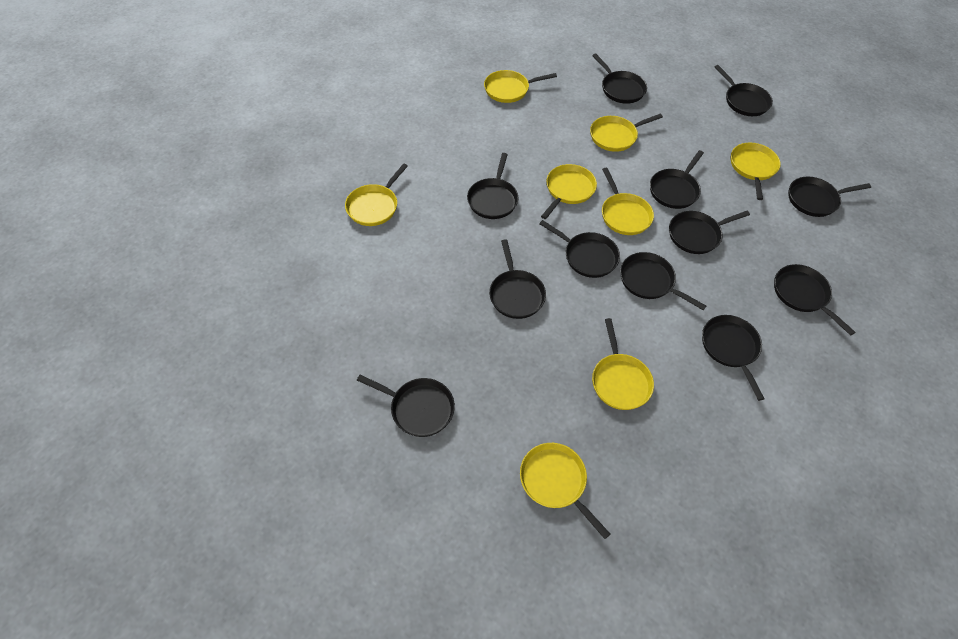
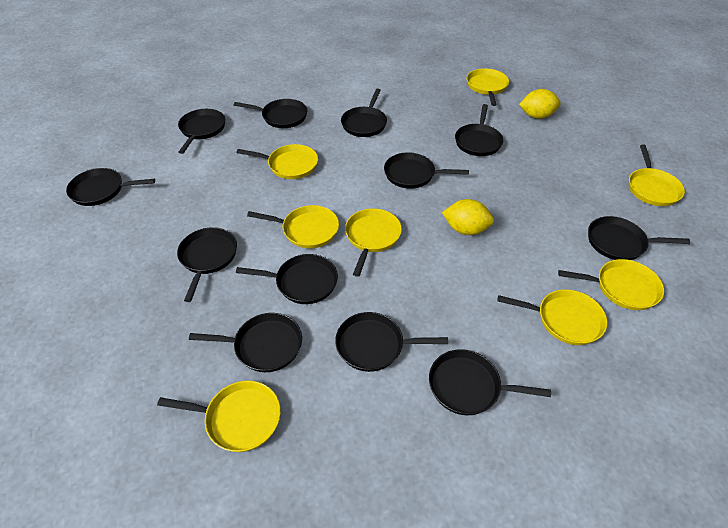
yellow lemon: none = 0 -> [442,199,494,235] [519,89,561,119] = 2

